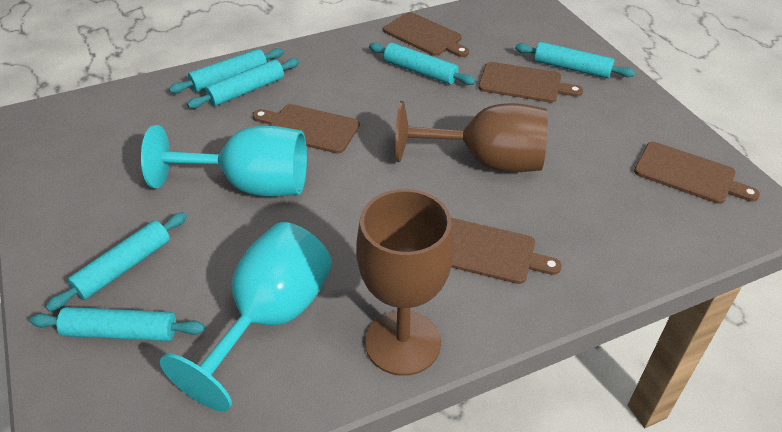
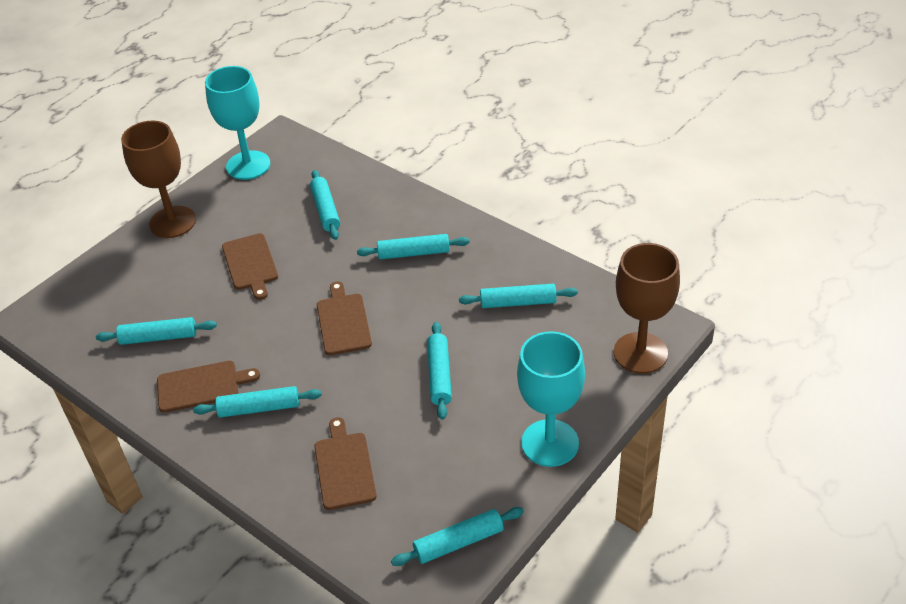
brown cutting board: [253,104,360,154] [383,12,469,57] [451,218,562,284] [478,62,583,103] [634,142,760,204] = 5 -> [157,361,260,413] [222,233,278,300] [314,417,377,510] [317,282,372,355] = 4
turquoise rolling pin: [30,307,205,341] [46,212,187,312] [169,48,284,93] [187,58,300,108] [369,43,476,85] [515,42,635,78] = 6 -> [96,317,217,345] [193,386,322,418] [310,170,340,240] [357,234,470,259] [391,507,524,566] [427,322,452,420] [459,284,578,308] = 7

